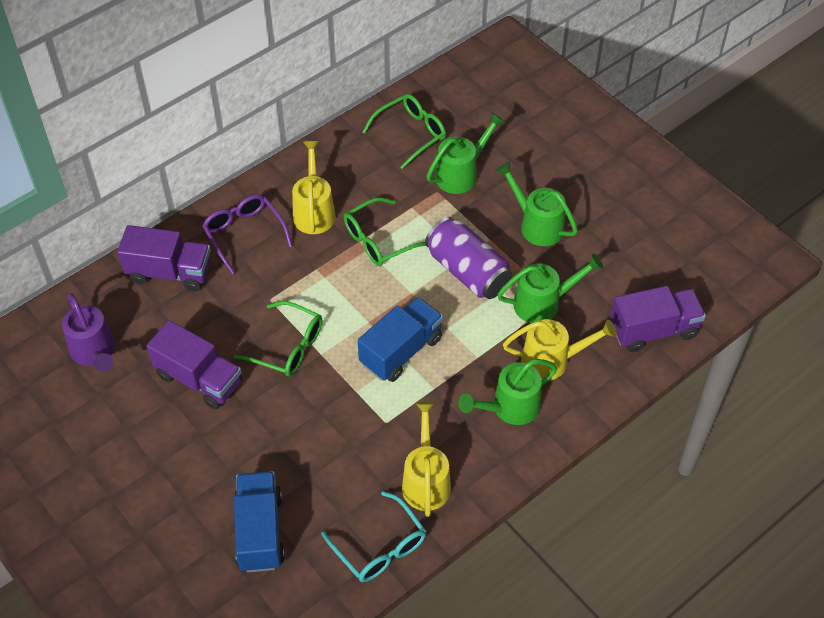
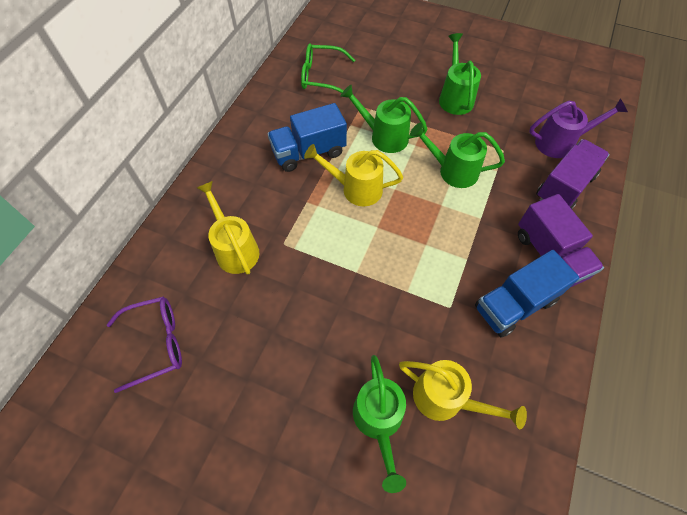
green glasses: [234,301,322,377] [344,197,426,266] [363,94,446,169] = 3 -> [301,44,355,93] = 1
purple can: [425,217,512,299] = 1 -> none = 0
purple truck: [117,225,211,291] [146,320,242,409] [610,286,706,352] = 3 -> [518,194,604,287] [536,139,610,209] = 2
turquoise glasses: [322,491,426,582] = 1 -> none = 0

